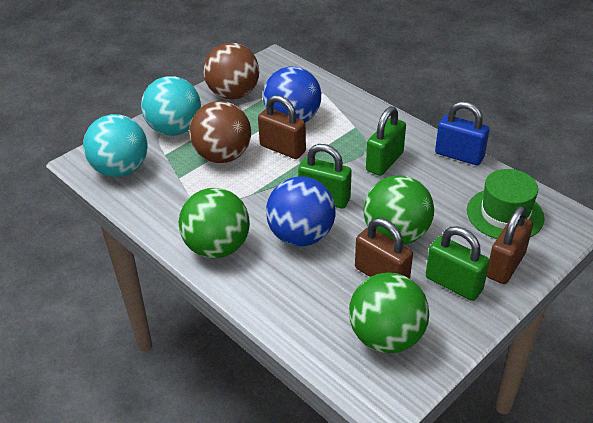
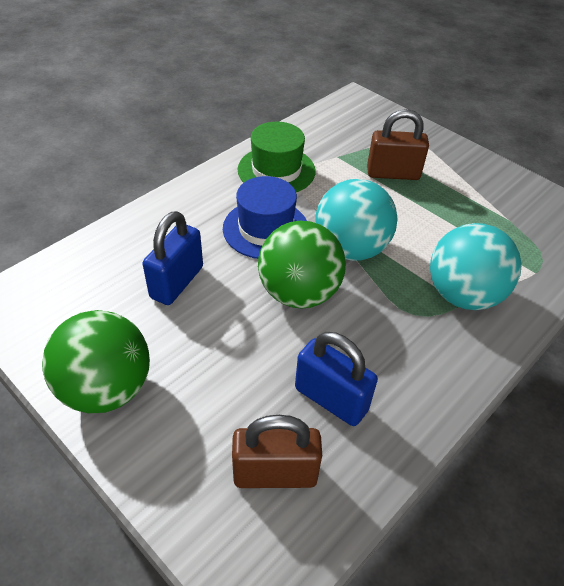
blue ball: [263,66,321,122] [266,177,336,246] = 2 -> none = 0
blue hat: none = 0 -> [223,176,307,259] = 1
blue padlock: [435,101,490,165] = 1 -> [143,211,203,305] [295,332,378,426] = 2
brown ball: [189,101,251,163] [203,43,259,99] = 2 -> none = 0
brown padlock: [258,95,306,159] [355,218,413,279] [487,206,533,284] = 3 -> [232,415,322,488] [367,109,429,180] = 2
green ball: [179,188,250,258] [349,272,429,353] [364,175,434,245] = 3 -> [42,310,150,413] [258,221,346,309] = 2
green padlock: [298,144,352,209] [366,106,406,176] [426,226,490,301] = 3 -> none = 0

